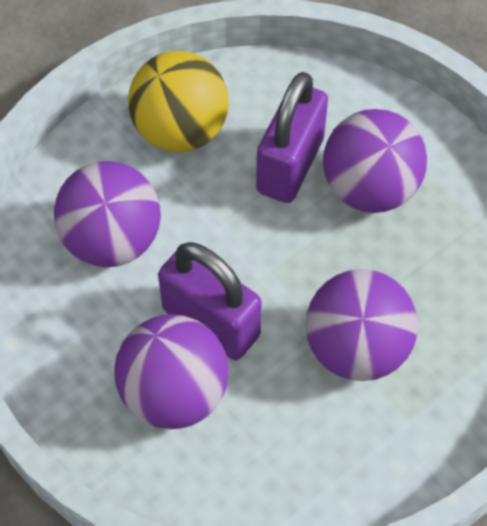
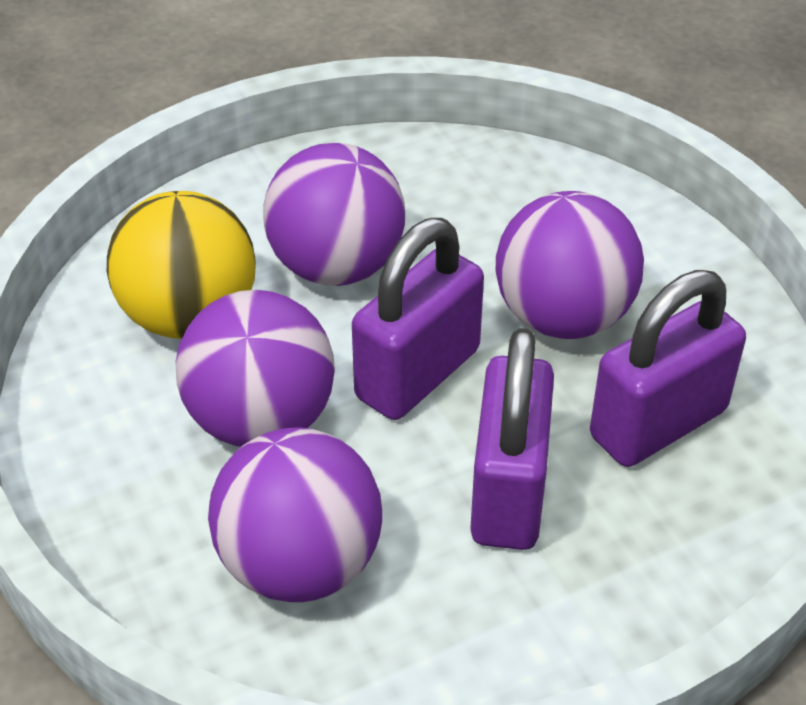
purple padlock: [158,242,262,360] [256,72,328,203] = 2 -> [352,218,484,420] [470,328,554,550] [590,270,746,467] = 3

